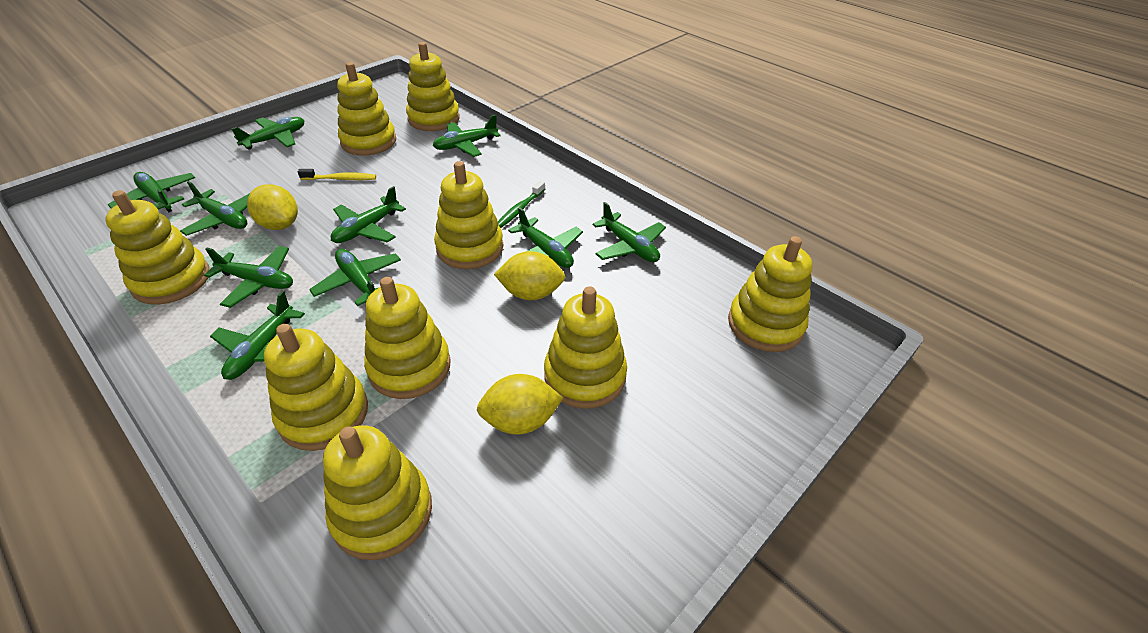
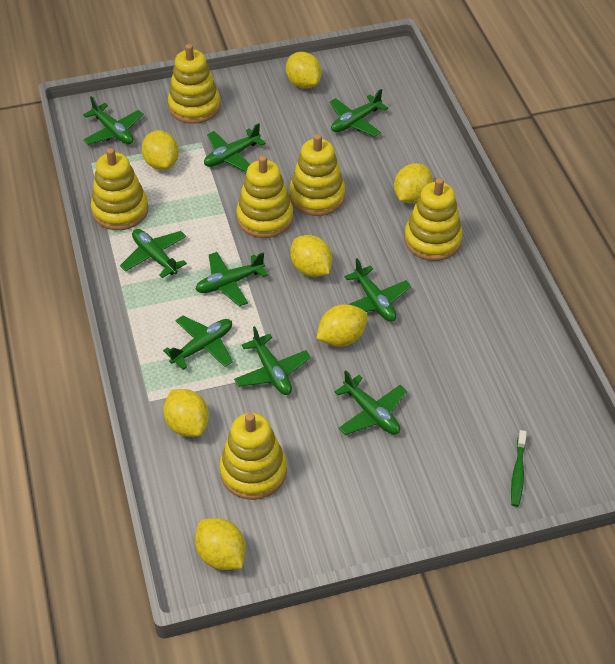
green plane: [108,172,195,212] [180,181,250,236] [204,246,293,308] [210,291,305,380] [232,117,305,150] [309,249,401,306] [331,186,406,243] [433,115,501,157] [508,207,583,268] [593,202,666,262] = 10 -> [83,96,144,145] [120,229,187,278] [163,316,233,370] [195,252,268,307] [204,123,266,172] [234,326,311,395] [330,89,388,137] [334,370,407,435] [344,258,411,322] = 9
yellow lemon: [247,184,298,230] [477,374,563,435] [494,251,565,300] = 3 -> [142,130,179,170] [163,389,209,437] [195,518,246,570] [286,52,322,89] [290,235,332,277] [316,304,367,347] [394,163,433,203] = 7
yellow stacking toy: [105,190,210,305] [264,324,368,451] [323,425,432,560] [337,62,396,156] [364,277,451,399] [406,42,460,131] [434,161,503,269] [544,286,627,409] [728,236,813,352] = 9 -> [91,148,149,230] [168,44,221,124] [219,413,287,500] [236,155,293,238] [289,134,345,216] [404,178,463,261] = 6
yellow toothbrush: [298,169,376,180] = 1 -> none = 0

